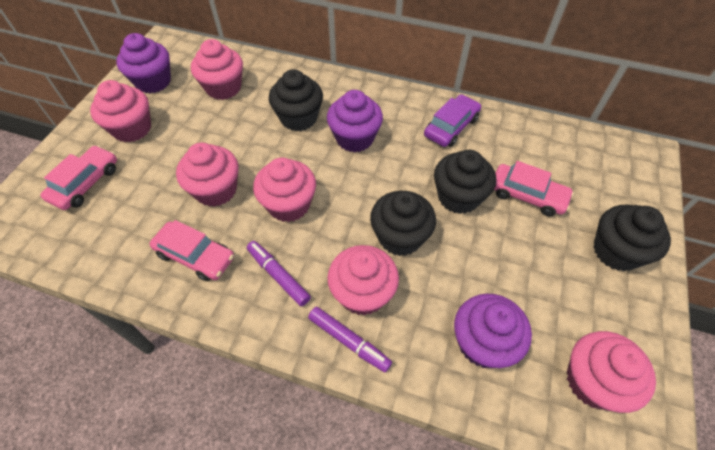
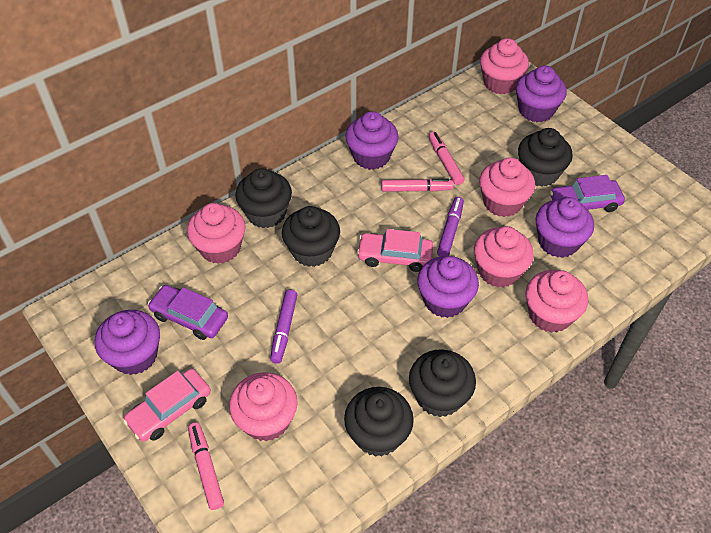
black cupcake: [269,69,323,131] [370,191,436,256] [434,150,496,214] [594,205,671,271] = 4 -> [235,168,292,228] [282,206,340,267] [344,387,414,457] [409,349,476,417] [518,128,573,187] = 5
pink car: [40,145,117,210] [149,220,234,281] [494,161,574,216] = 3 -> [123,369,211,442] [357,229,433,272] = 2
pink marker: none = 0 -> [188,423,224,510] [381,178,454,192] [428,132,465,185] = 3
purple car: [424,94,481,147] = 1 -> [148,285,228,340] [550,175,625,212] = 2
purple cupcake: [116,33,171,93] [327,90,383,152] [454,293,532,368] = 3 -> [95,310,160,375] [345,111,399,170] [417,256,479,318] [516,66,567,122] [535,197,594,258] = 5

